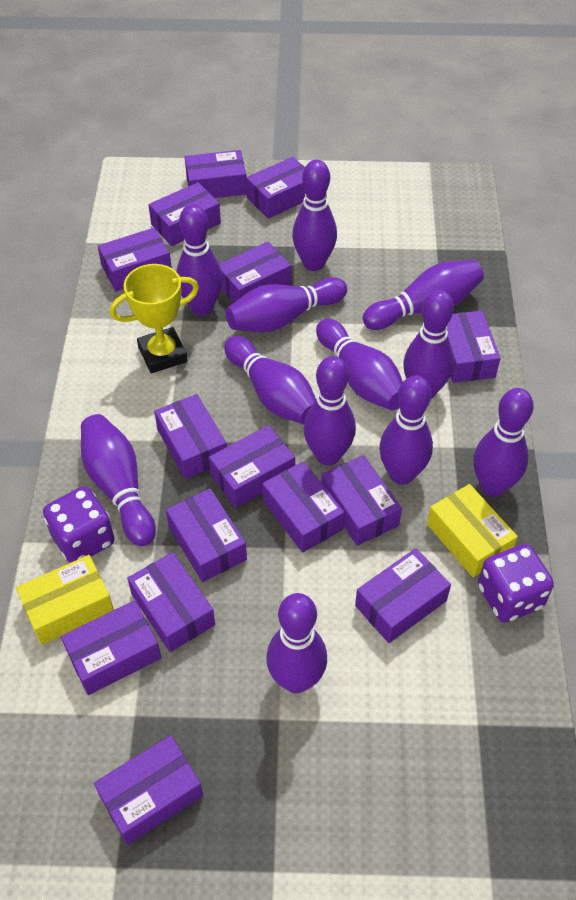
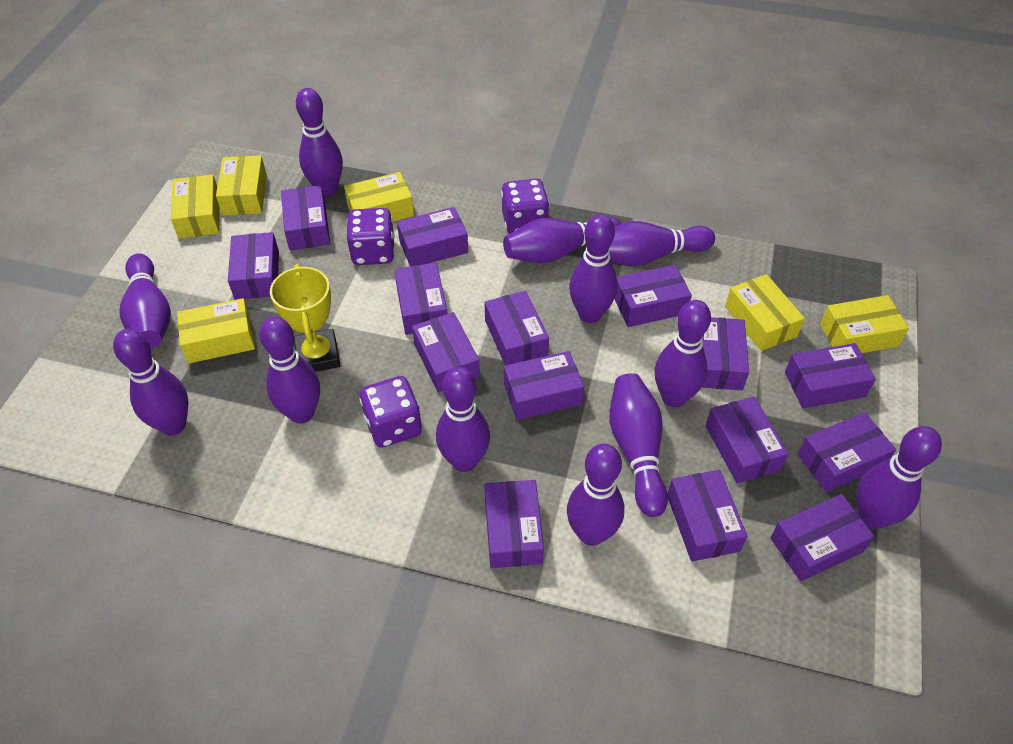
purple dice: [43,486,115,563] [478,544,554,623] = 2 -> [347,208,395,265] [360,376,422,448] [501,179,549,234] = 3
yellow box: [16,555,114,645] [427,484,518,577] = 2 -> [171,175,220,238] [177,298,255,363] [216,155,267,216] [344,172,414,222] [725,274,805,351] [820,295,909,353] = 6

